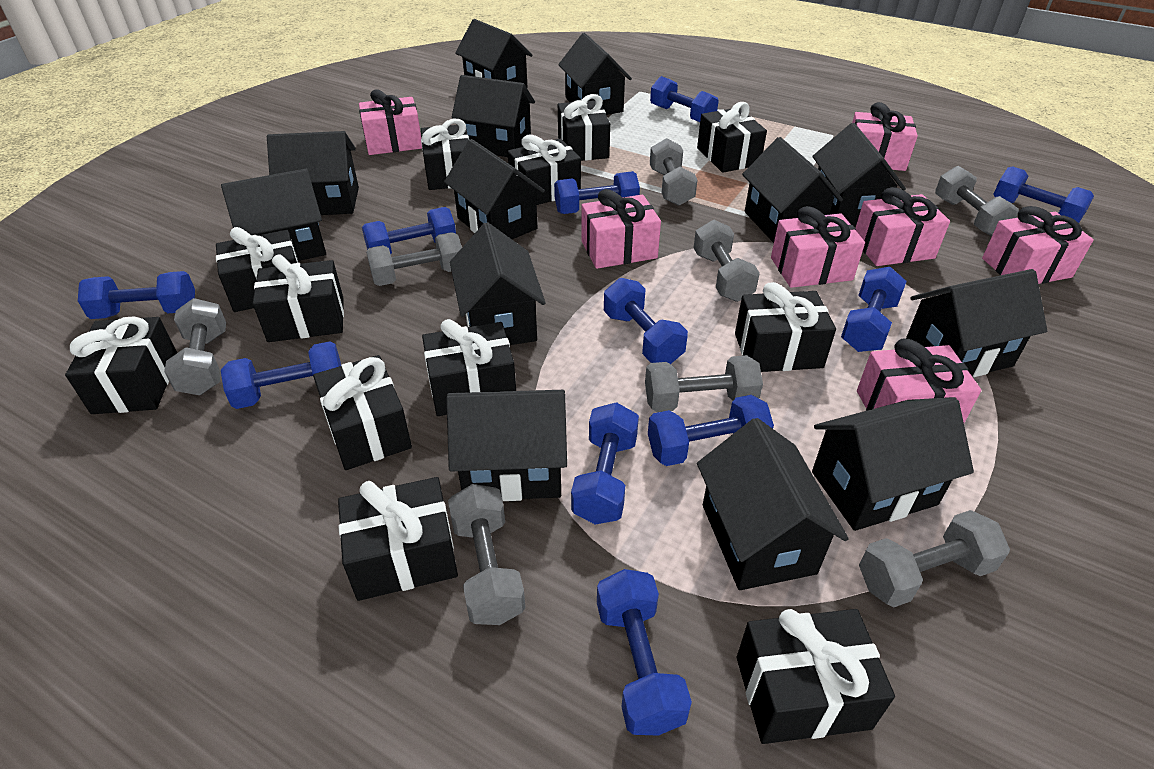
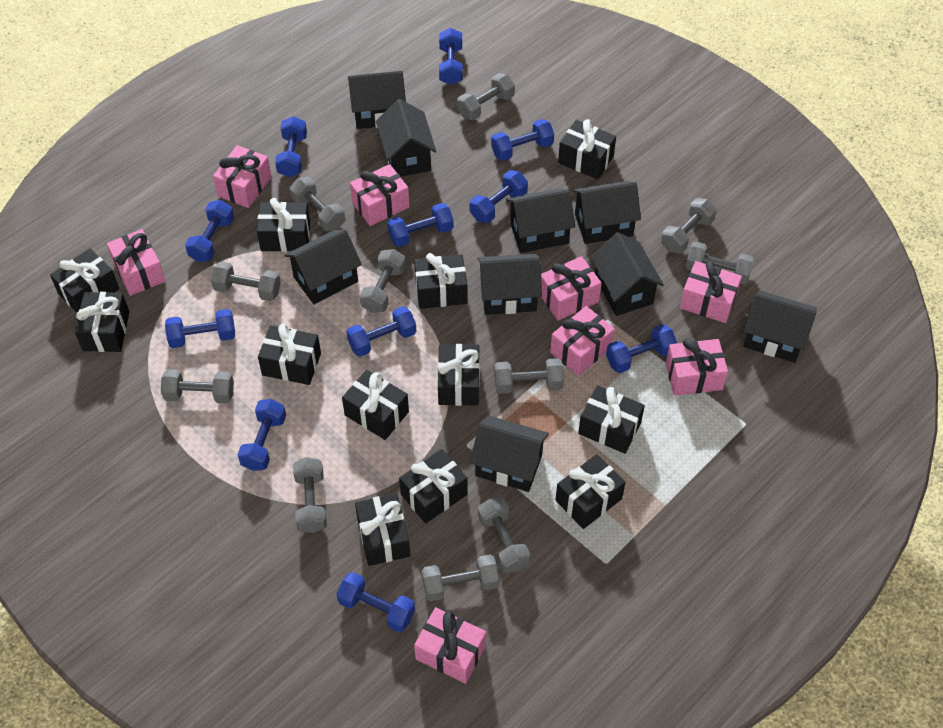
black house: [221,169,326,261] [267,131,359,215] [444,139,545,239] [446,390,567,501] [450,222,545,345] [452,75,535,157] [455,19,532,87] [558,33,632,115] [697,418,849,590] [742,137,843,243] [812,123,906,226] [812,397,974,531] [906,269,1047,377] = 13 -> [284,230,362,304] [348,71,406,129] [376,99,436,176] [470,415,549,492] [478,254,542,315] [506,188,576,253] [572,181,641,244] [591,232,664,316] [743,290,817,363] = 9
grey dumbbell: [164,298,226,395] [366,232,462,286] [448,484,525,625] [645,355,763,412] [650,138,697,206] [694,220,760,302] [859,510,1010,607] [935,166,1019,236] = 8 -> [161,369,234,404] [211,261,281,301] [290,177,345,231] [293,457,327,533] [360,249,406,313] [422,554,499,601] [457,73,515,120] [478,498,530,573] [494,358,564,394] [661,198,717,254] [686,241,754,285] = 11
pink gift: [359,89,422,155] [581,189,661,269] [771,206,865,288] [852,102,918,171] [856,187,950,266] [857,339,981,423] [982,206,1094,284] = 7 -> [107,229,165,296] [213,145,272,208] [350,164,410,226] [414,607,486,684] [541,256,602,321] [550,306,615,376] [666,338,728,396] [680,261,742,323] = 8

